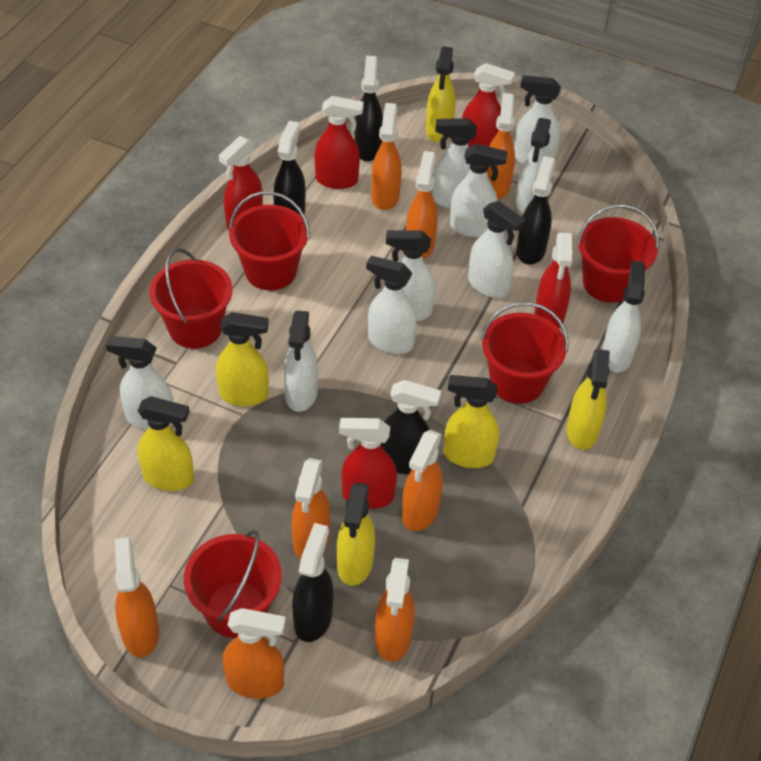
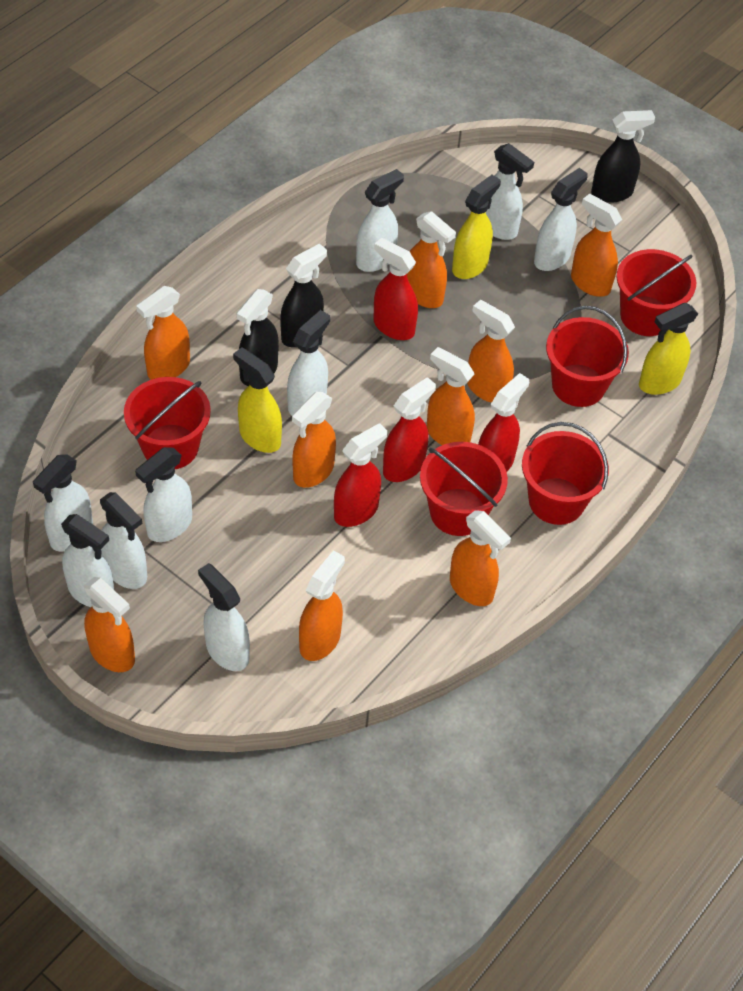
black spray bottle: [273,121,306,215] [292,523,334,642] [354,56,383,161] [381,380,441,474] [516,156,555,265] = 5 -> [237,289,279,386] [280,243,327,348] [591,110,655,203] = 3
orange spray bottle: [115,537,159,657] [223,608,286,699] [292,458,330,559] [371,103,402,210] [375,558,415,662] [402,430,443,531] [406,151,438,259] [487,93,515,199] = 8 -> [84,577,135,672] [136,286,190,380] [292,392,336,488] [299,550,345,661] [407,211,456,308] [427,347,475,445] [450,510,511,606] [467,300,515,403] [571,194,622,297] = 9
red spray bottle: [219,136,263,231] [314,96,364,189] [339,418,397,509] [462,63,515,147] [535,233,573,328] = 5 -> [334,423,387,527] [373,238,418,340] [383,377,436,482] [478,373,529,471] = 4
white spray bottle: [106,336,173,430] [283,310,318,412] [366,256,417,354] [386,230,435,321] [432,118,477,209] [450,144,508,237] [468,201,525,298] [514,75,561,164] [516,118,551,213] [602,261,645,373] = 10 -> [33,454,93,552] [61,514,114,607] [100,492,147,589] [135,447,192,542] [198,563,250,671] [287,310,330,415] [356,169,404,272] [485,143,534,240] [534,168,588,271] = 9
yellow spray bottle: [137,396,194,491] [216,312,269,406] [337,482,375,586] [426,46,456,142] [444,375,499,468] [567,349,610,450] = 6 -> [233,347,282,453] [452,175,501,279] [639,303,698,395] = 3

